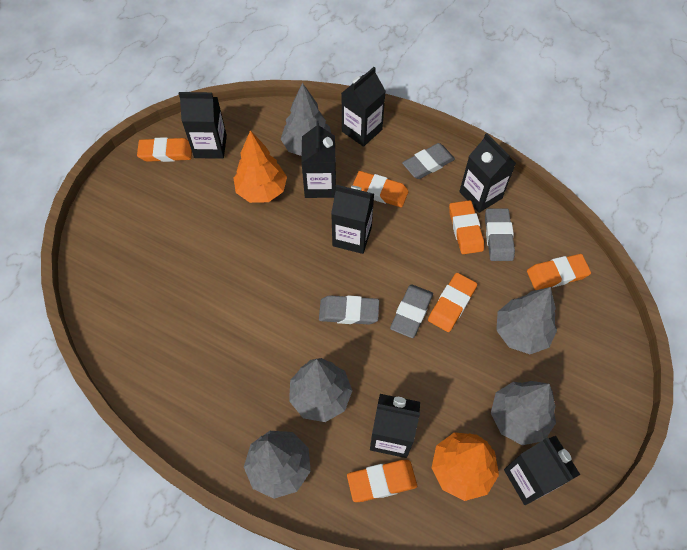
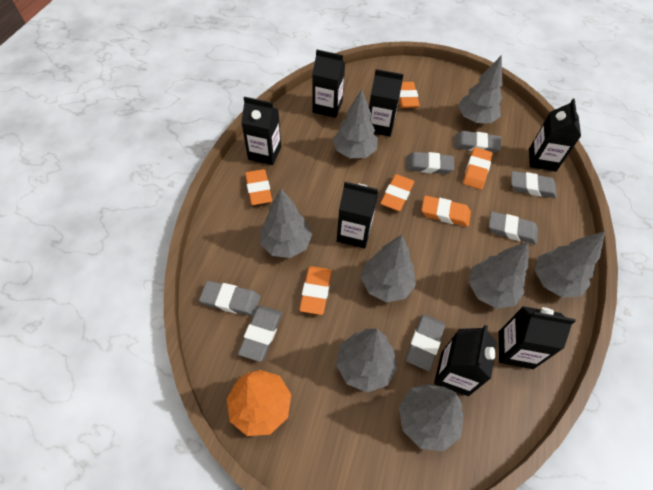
grey eraser: [319,295,379,325] [390,284,433,338] [402,143,455,179] [485,208,515,261] = 4 -> [199,281,261,316] [238,306,282,362] [406,152,454,174] [406,314,445,371] [454,131,501,153] [489,211,538,244] [511,171,557,198] = 7
grey tree: [244,431,311,499] [281,83,331,156] [289,358,352,422] [491,381,556,445] [496,287,557,354] = 5 -> [260,189,312,258] [333,89,378,158] [336,329,397,392] [361,234,416,302] [399,383,464,451] [458,55,502,123] [468,242,528,309] [535,231,605,298] = 8
orange tree: [234,130,287,203] [432,432,499,501] = 2 -> [227,370,291,436] = 1

